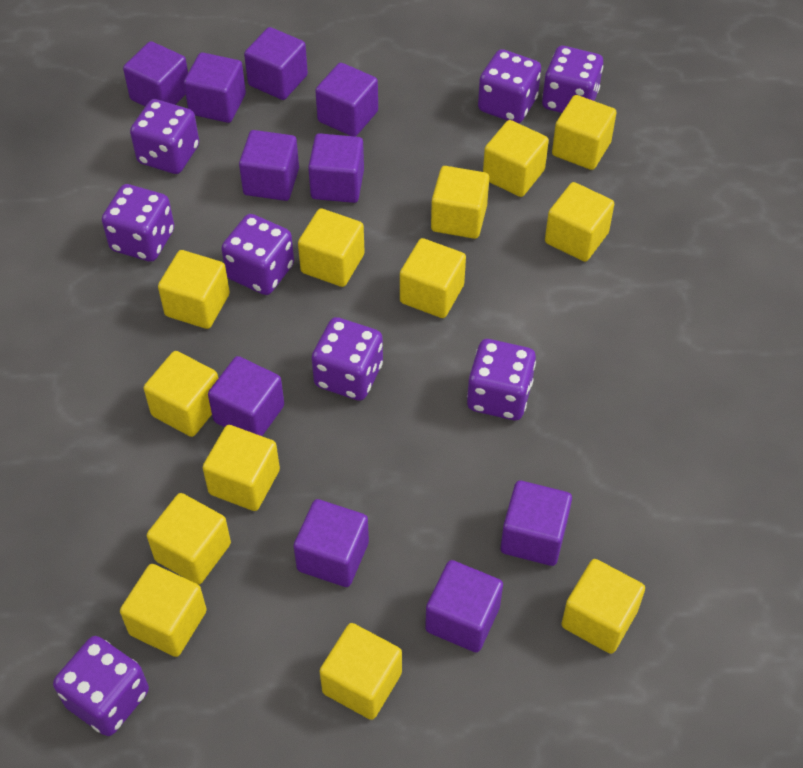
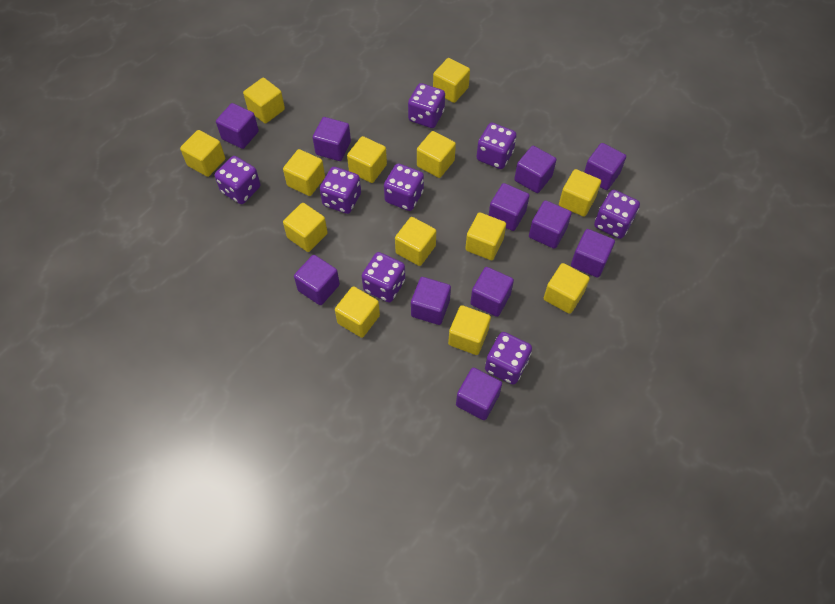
purple cube: [123,41,188,106] [184,52,246,123] [208,356,284,436] [239,130,299,201] [244,27,308,100] [294,499,369,587] [308,133,364,203] [315,63,378,137] [425,560,503,653] [500,481,572,566] = 10 -> [216,103,259,149] [294,255,340,305] [313,117,351,161] [411,277,451,325] [456,368,502,420] [470,267,514,317] [489,183,529,231] [514,146,556,193] [529,200,572,249] [571,229,615,278] [584,143,626,190] = 11

